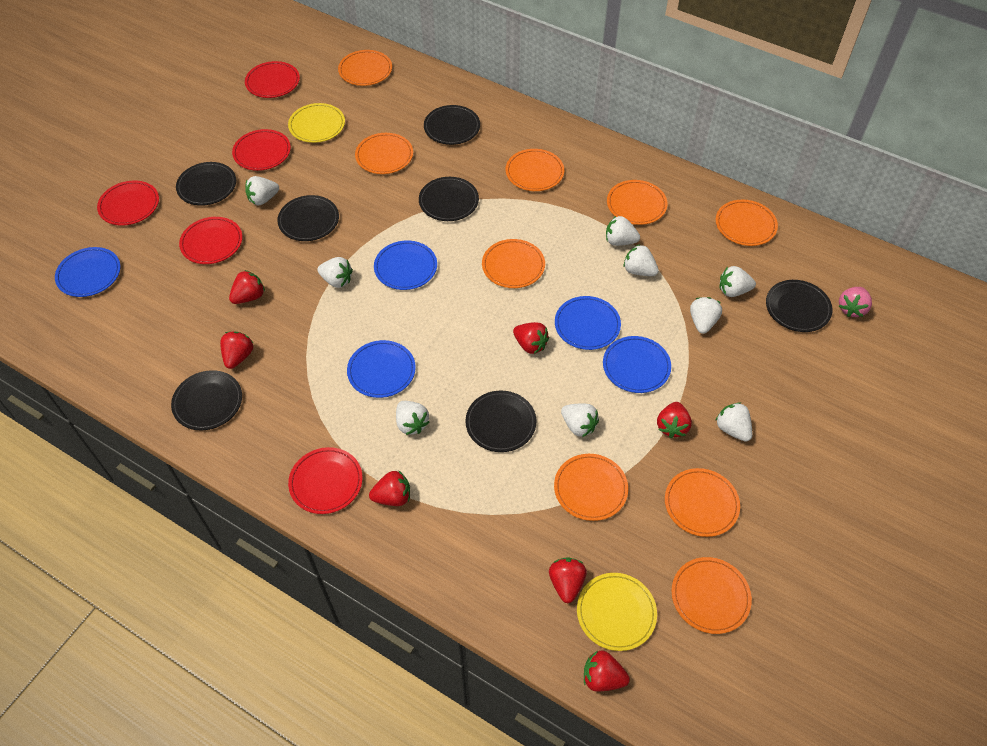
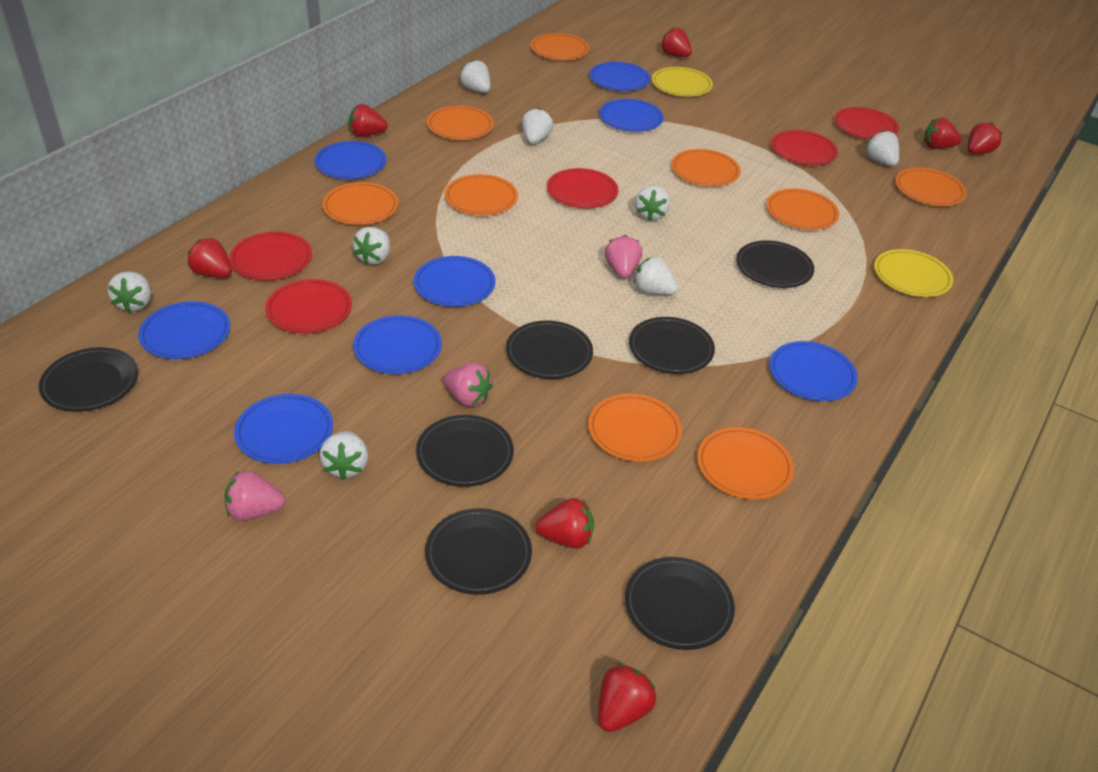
blue plate: [55,247,121,297] [347,340,416,398] [374,241,437,290] [555,296,621,350] [603,336,671,393] = 5 -> [138,301,230,359] [234,394,333,464] [314,141,386,179] [353,315,442,374] [414,256,495,307] [589,62,650,91] [599,99,664,132] [769,341,858,401] = 8
pink strawberry: [839,287,872,317] = 1 -> [224,471,285,521] [443,363,493,407] [605,235,642,278] = 3
white strawberry: [245,176,279,206] [317,257,353,288] [396,401,430,435] [561,404,599,437] [606,216,640,246] [624,244,659,276] [690,297,722,334] [715,402,752,442] [720,266,756,297] = 9 -> [108,271,151,313] [319,431,368,480] [353,227,390,265] [460,60,491,93] [522,108,554,144] [634,256,678,295] [635,185,670,221] [865,130,899,166] = 8

